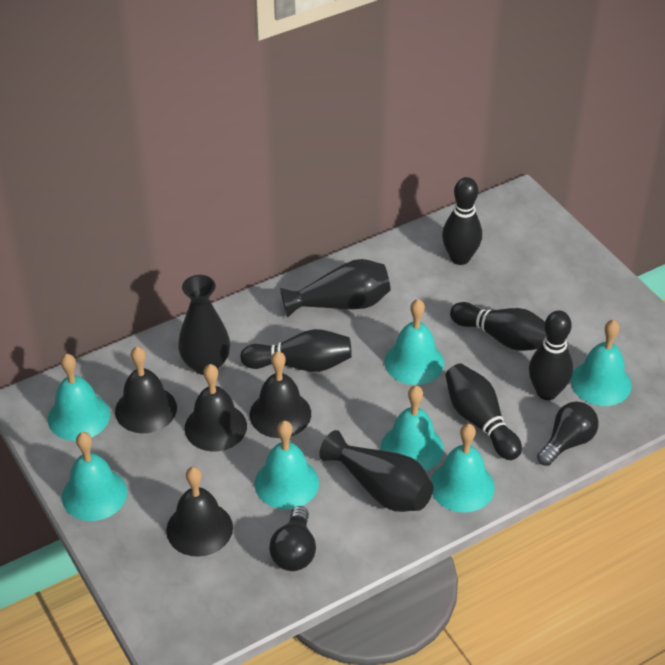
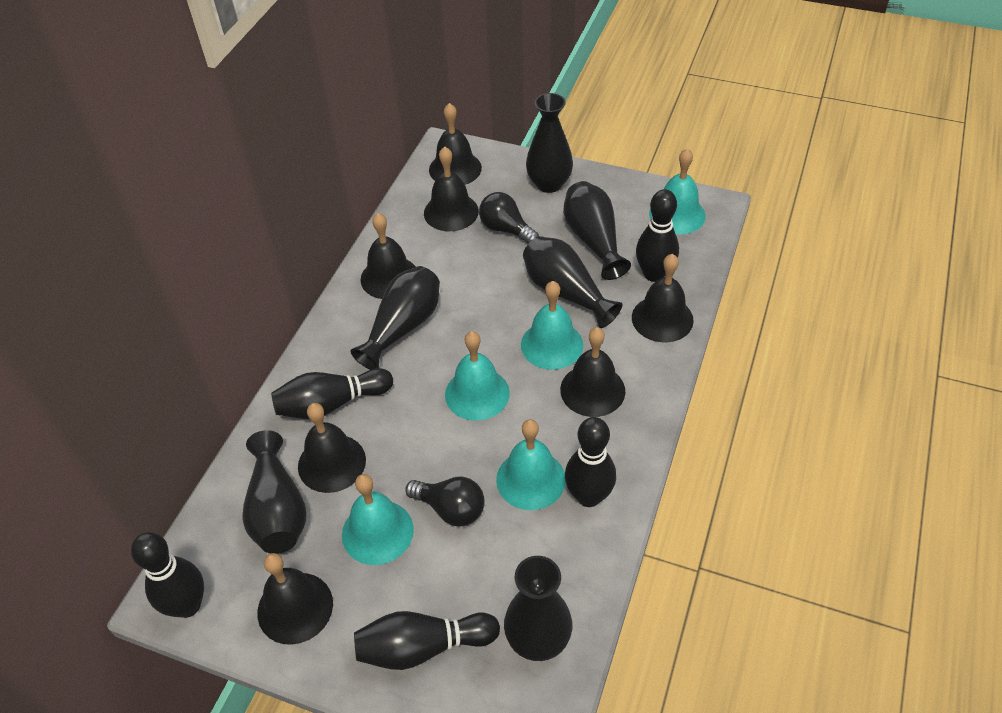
black bell: [115,346,177,433] [166,467,233,557] [185,364,247,451] [250,351,311,438] = 4 -> [257,553,333,645] [298,403,366,493] [361,213,416,299] [424,146,479,231] [429,103,482,185] [560,327,625,417] [632,254,694,342] = 7
black vase: [178,275,230,375] [280,259,391,318] [319,430,433,512] = 3 -> [242,430,306,554] [350,266,440,370] [504,556,572,661] [523,236,622,328] [526,93,573,193] [563,181,631,280] = 6
turquoise bell: [48,354,110,441] [62,432,127,521] [254,421,319,509] [381,385,444,471] [384,299,444,385] [431,424,495,512] [570,320,632,406] = 7 -> [342,474,414,565] [445,331,510,421] [496,419,566,510] [521,281,583,370] [649,148,706,234] = 5

